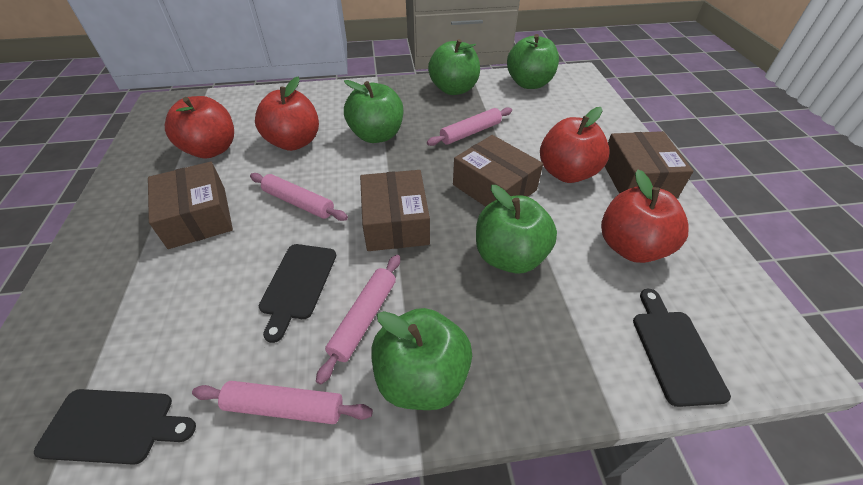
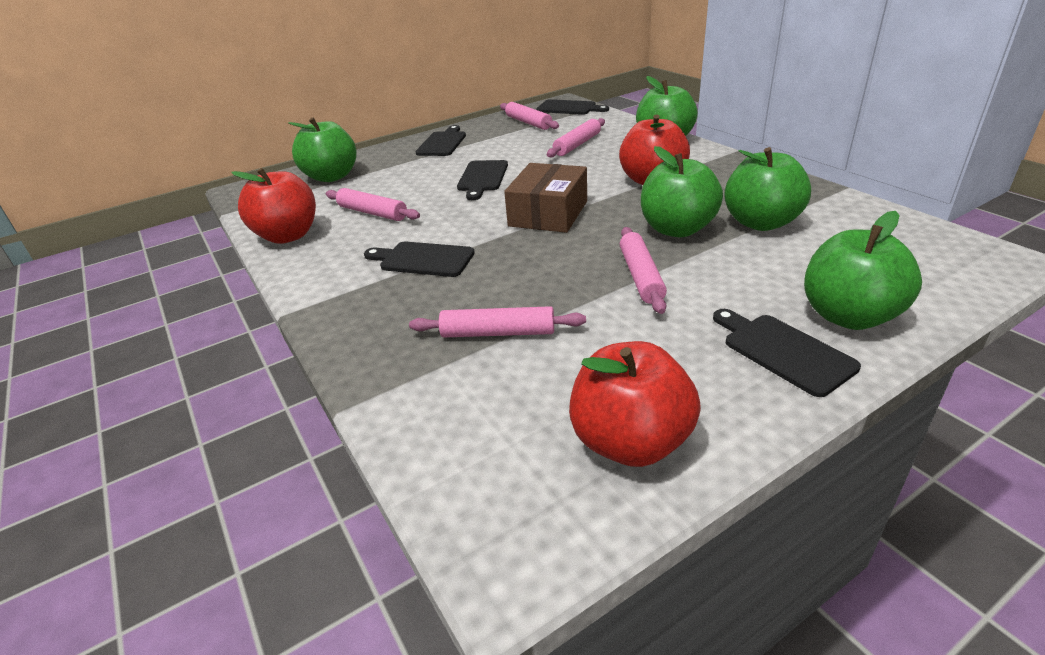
black cutting board: [34,389,196,465] [259,244,336,343] [633,289,731,407] = 3 -> [364,242,475,277] [416,125,466,156] [457,160,508,200] [536,99,609,115] [713,309,861,397] = 5
brown box: [148,162,233,249] [360,170,430,251] [453,135,543,207] [605,131,693,198] = 4 -> [504,163,587,233] = 1
pink rolling pin: [192,381,373,424] [250,173,348,221] [316,255,400,385] [427,107,512,146] = 4 -> [326,188,420,221] [409,306,586,337] [500,102,559,130] [547,118,605,157] [620,227,667,314] = 5
red apple: [165,96,234,158] [255,77,319,151] [540,107,610,183] [601,170,689,263] = 4 -> [231,168,316,244] [569,341,701,467] [619,114,690,185] = 3

